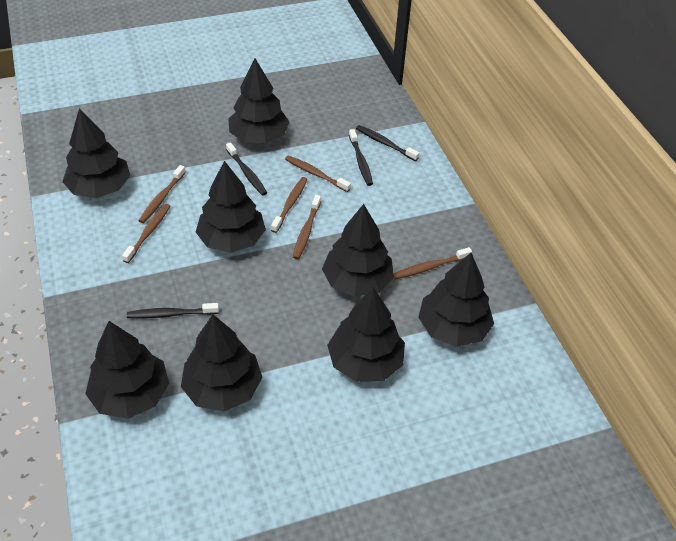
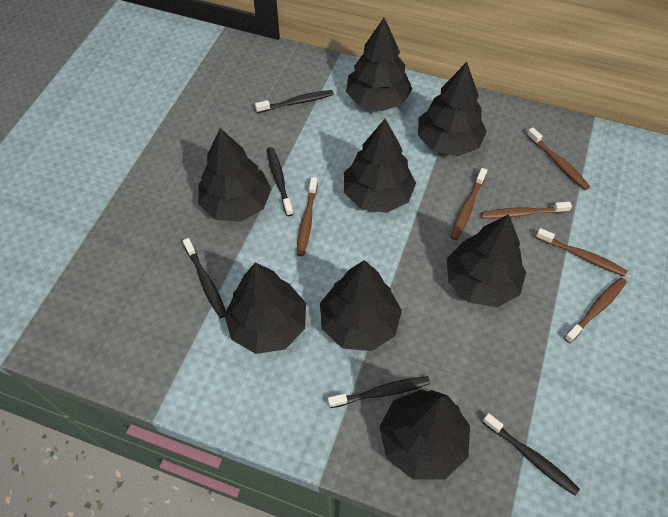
black toothbrush: [127,303,219,319] [226,142,267,196] [349,129,373,186] [356,125,419,161] = 4 -> [183,238,226,318] [255,90,334,113] [267,147,293,216] [328,376,430,408] [483,413,580,496] = 5

